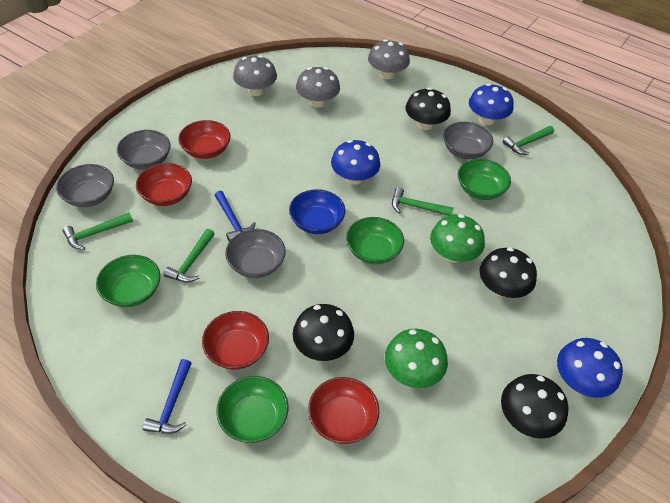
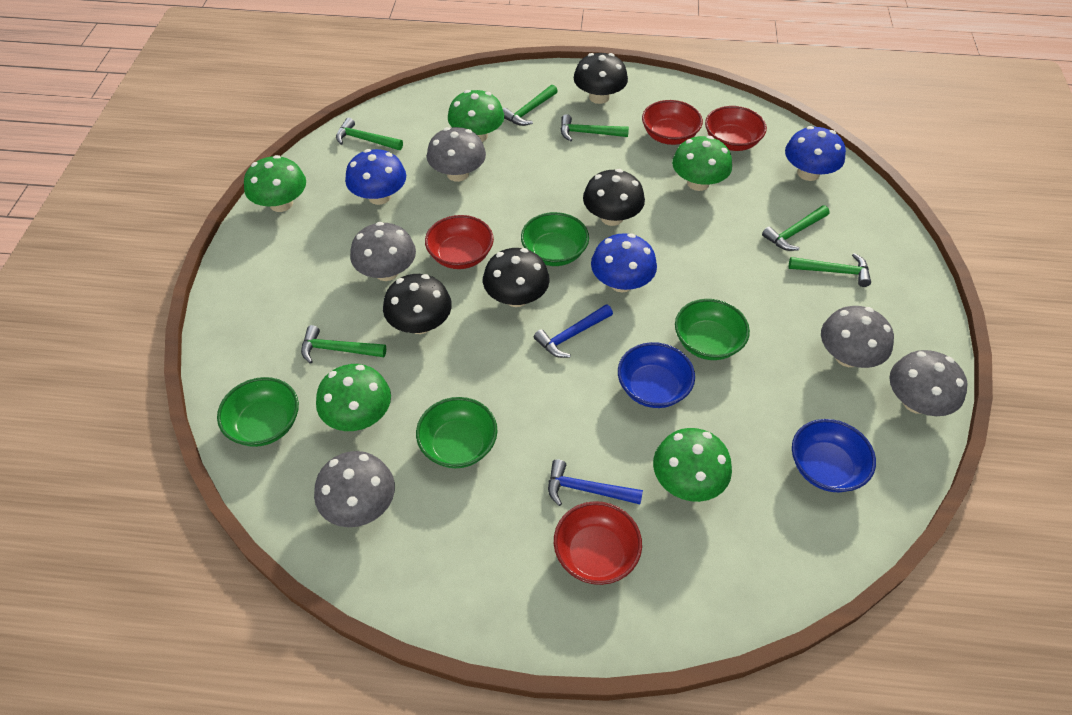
blue bowl: [289,189,346,234] = 1 -> [618,342,695,408] [792,419,876,492] = 2
green hammer: [63,213,133,250] [163,229,215,283] [392,187,454,216] [503,126,554,155] = 4 -> [301,325,386,364] [336,118,403,150] [503,85,558,126] [561,114,629,141] [762,205,830,251] [789,253,871,287] = 6
green mushroom: [385,329,448,388] [430,214,485,263] = 2 -> [244,155,306,212] [316,364,391,431] [448,90,504,142] [653,428,732,502] [672,136,732,191] = 5
grey bowl: [56,164,114,207] [117,130,171,170] [225,229,286,278] [443,122,493,159] = 4 -> none = 0
grey mushroom: [233,55,277,96] [296,67,340,108] [368,39,410,80] = 3 -> [314,451,395,527] [350,222,416,281] [427,127,486,182] [821,306,894,368] [889,350,968,416] = 5

